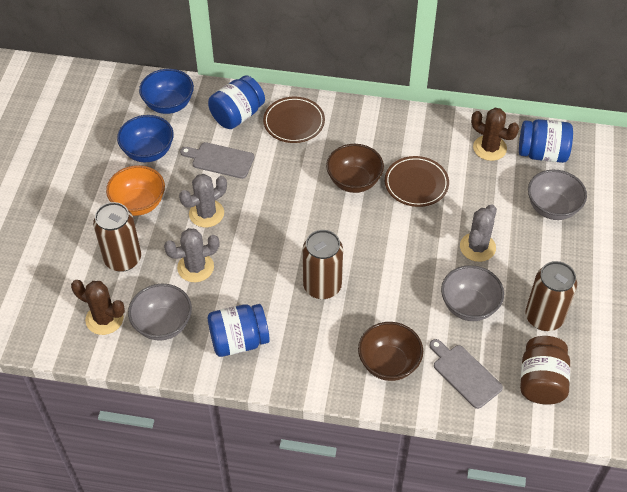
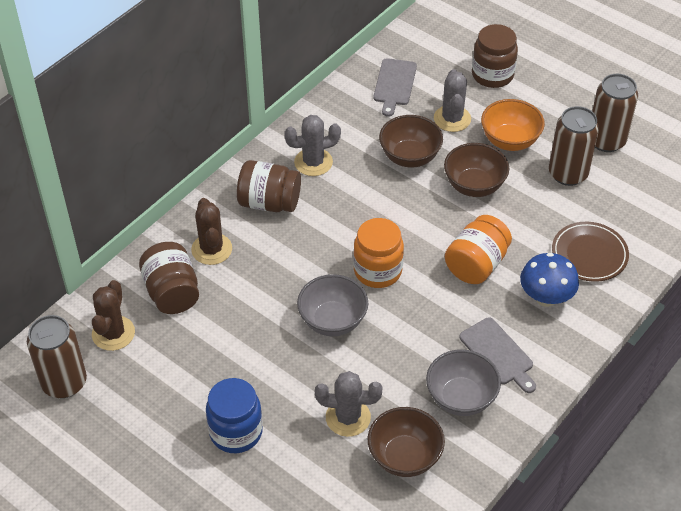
blue bowl: [117,115,174,162] [139,69,194,114] = 2 -> none = 0
blue jar: [208,75,265,129] [208,304,270,357] [519,119,573,163] = 3 -> [206,378,263,453] = 1
blue mushroom: none = 0 -> [520,253,579,307] = 1
brown bowl: [326,144,384,193] [358,322,423,381] = 2 -> [368,407,445,477] [379,115,443,167] [444,143,509,197] = 3
brown jar: [520,336,570,405] = 1 -> [139,242,199,314] [237,160,301,212] [472,24,518,88] = 3
brown plate: [263,97,325,143] [385,156,449,207] = 2 -> [552,222,629,282] = 1
grey bowl: [128,284,192,341] [441,265,504,321] [528,170,587,220] = 3 -> [297,274,368,336] [426,349,501,416] = 2
orange jar: none = 0 -> [353,218,404,288] [445,215,512,284] = 2

